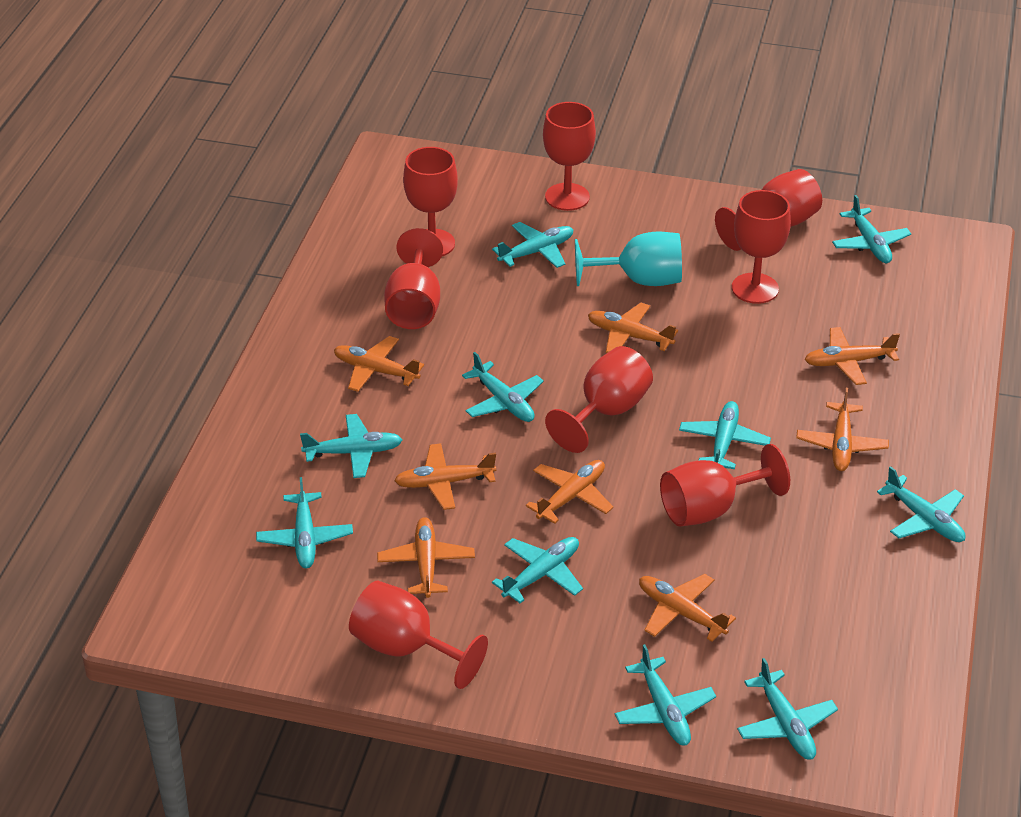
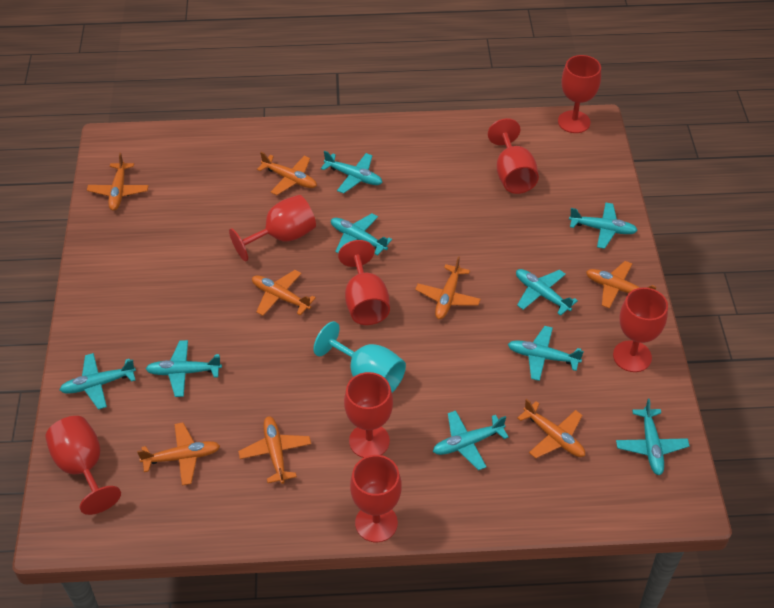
turquoise plane: [256,477,353,568] [300,414,402,478] [462,352,544,422] [492,222,573,268] [492,537,583,603] [615,644,716,746] [679,401,771,469] [737,658,838,760] [832,195,911,263] [877,466,965,542] = 10 -> [60,353,136,409] [146,340,222,397] [321,151,383,194] [331,213,392,255] [433,410,509,470] [508,326,584,381] [516,269,578,316] [569,202,638,249] [616,399,689,475] = 9

